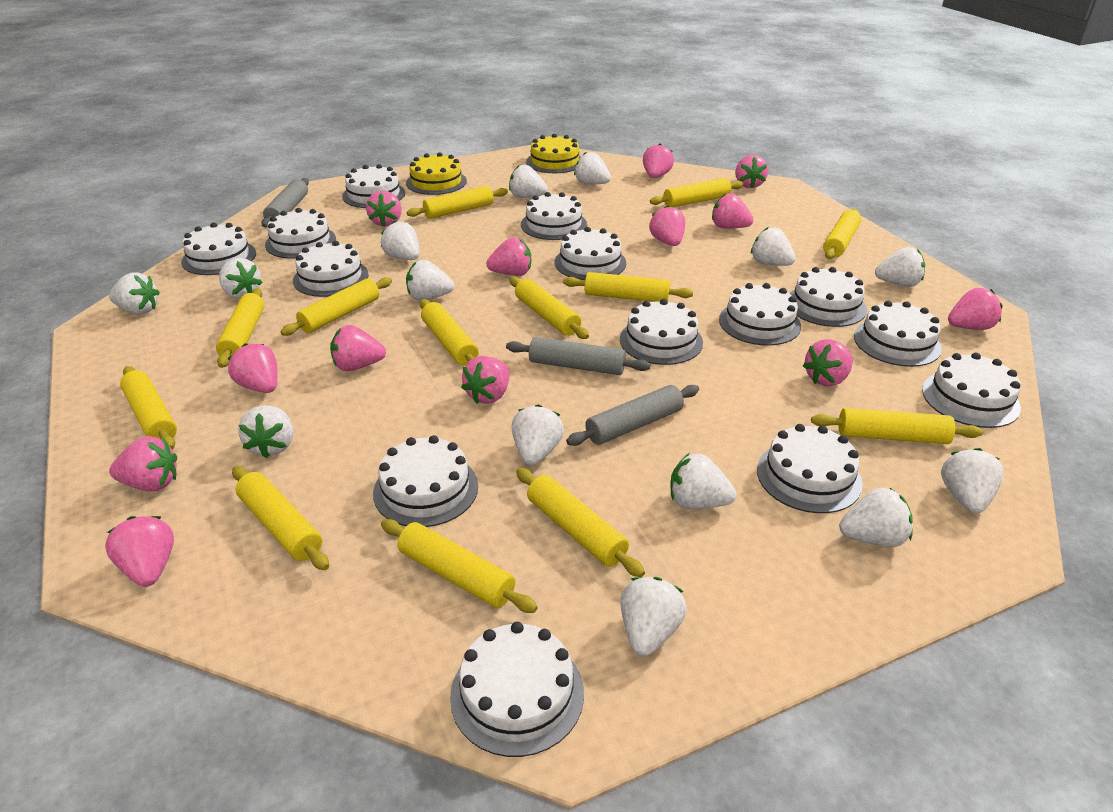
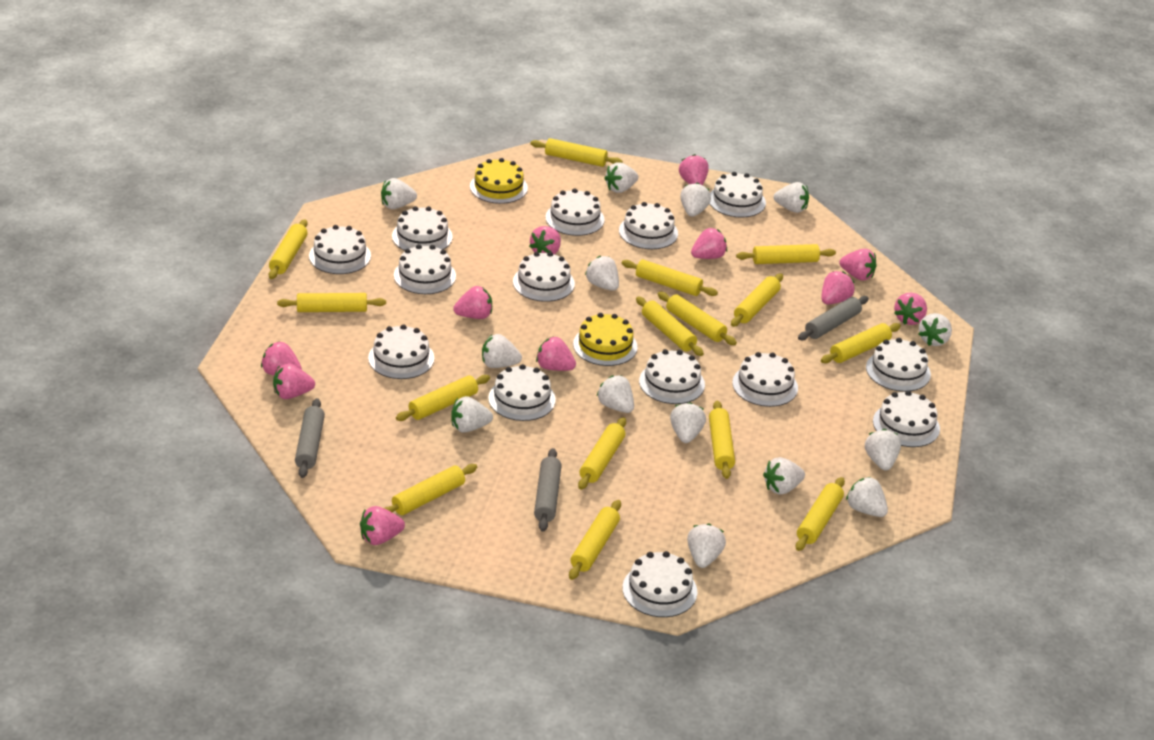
pink strawberry: [105,516,174,587] [109,436,177,491] [228,343,278,393] [330,325,386,371] [366,191,402,227] [461,356,509,404] [486,237,531,276] [643,144,674,178] [649,205,685,246] [712,193,754,229] [735,155,768,188] [803,339,853,386] [948,288,1003,330] = 13 -> [261,342,302,375] [273,363,315,399] [360,506,405,545] [453,286,492,319] [529,226,561,255] [536,337,576,371] [679,154,709,185] [691,228,727,259] [822,271,855,304] [839,249,877,281] [894,293,927,325] = 11
yellow rolling pin: [120,366,177,450] [216,288,264,368] [232,466,329,570] [280,277,392,336] [381,519,538,613] [407,186,508,219] [420,299,479,366] [510,277,589,339] [516,468,645,577] [563,272,693,302] [650,178,744,207] [811,408,983,444] [823,209,861,259] = 13 -> [269,219,308,279] [277,293,386,312] [384,464,477,515] [396,375,490,421] [530,138,622,167] [569,500,621,580] [578,417,626,490] [622,259,718,296] [636,297,704,356] [658,292,737,345] [709,401,735,479] [731,273,783,327] [736,244,836,264] [796,477,845,551] [821,323,901,363] = 15

